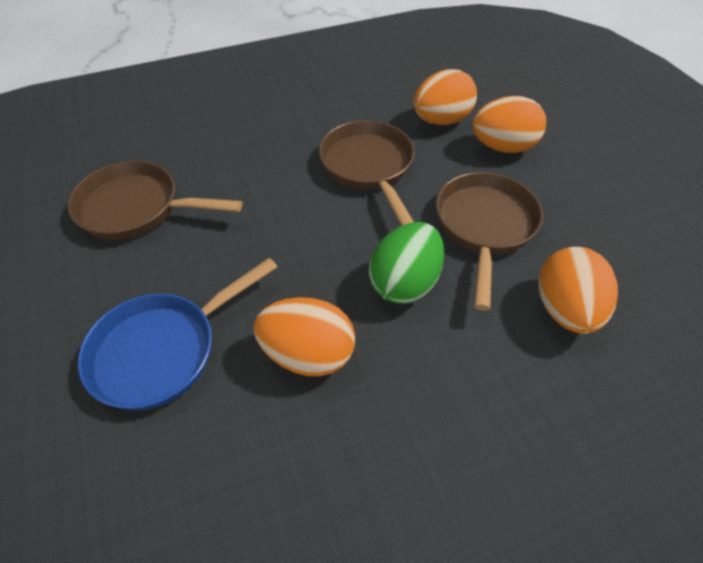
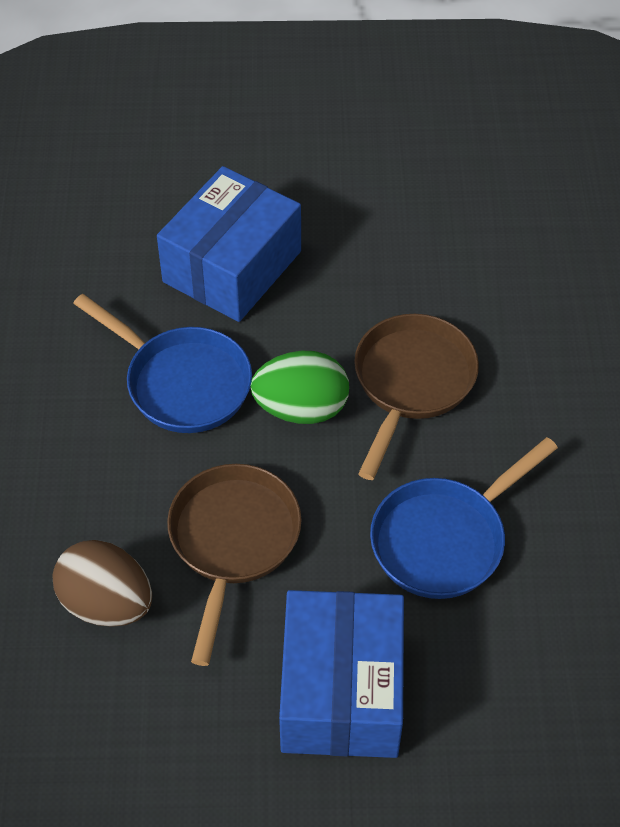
blue box: none = 0 -> [157,166,301,322] [279,590,404,758] = 2
blue pan: [78,258,277,410] = 1 -> [73,294,252,433] [370,437,558,599] = 2
brown egg: none = 0 -> [52,540,152,626] = 1
brown pan: [68,161,243,240] [319,120,415,226] [436,172,543,311] = 3 -> [167,464,302,666] [354,314,479,480] = 2
orange egg: [253,297,355,376] [414,69,477,125] [472,96,546,153] [538,247,618,334] = 4 -> none = 0

